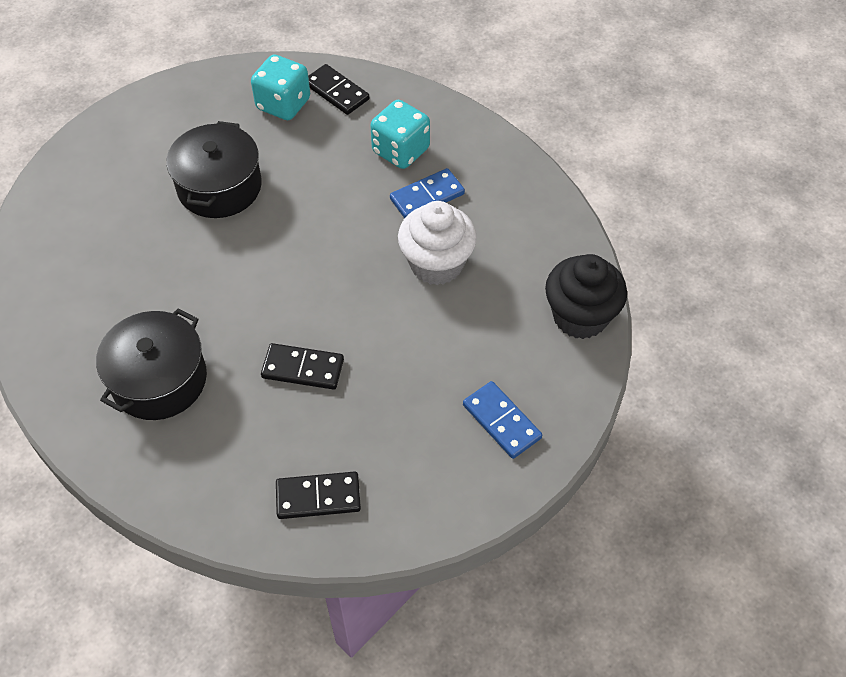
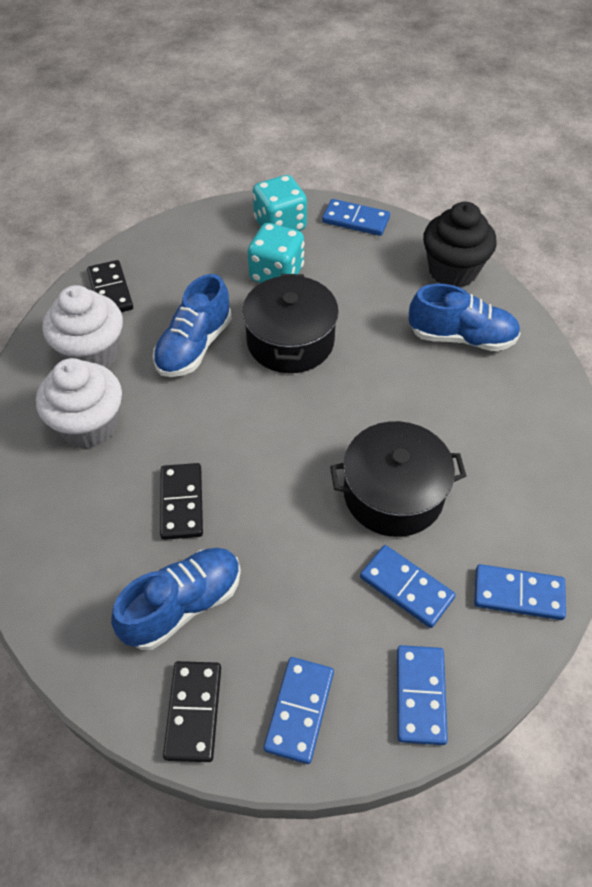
blue domino: [390,168,465,218] [463,381,542,459] = 2 -> [264,657,334,764] [322,199,390,236] [360,545,456,628] [397,645,448,745] [474,564,566,620] = 5
blue shoe: none = 0 -> [111,548,241,650] [153,274,232,377] [409,284,521,351] = 3
white cupcake: [398,201,477,285] = 1 -> [36,358,122,449] [42,285,123,368] = 2

